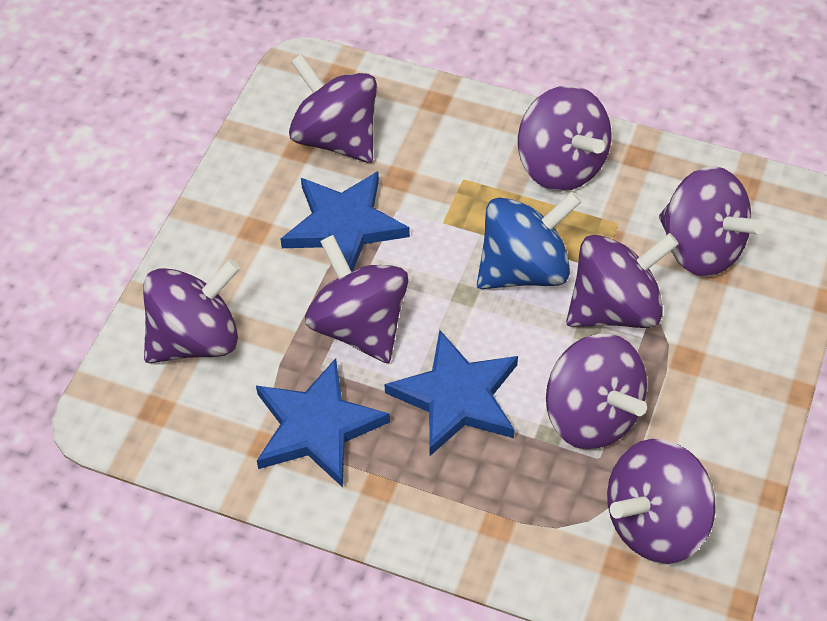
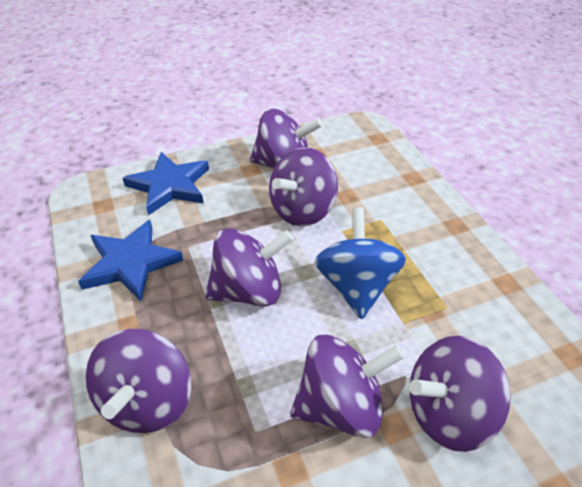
blue star: [256,358,390,487] [280,171,410,271] [384,330,518,456] = 3 -> [78,220,183,301] [123,152,209,215] = 2
purple spinning top: [143,259,240,363] [289,54,377,163] [305,235,408,363] [518,85,611,191] [546,334,647,450] [566,233,679,328] [607,439,716,564] [659,166,764,277] = 8 -> [86,329,191,433] [205,228,294,307] [250,109,322,168] [269,148,338,227] [290,335,404,438] [409,336,511,452] = 6

